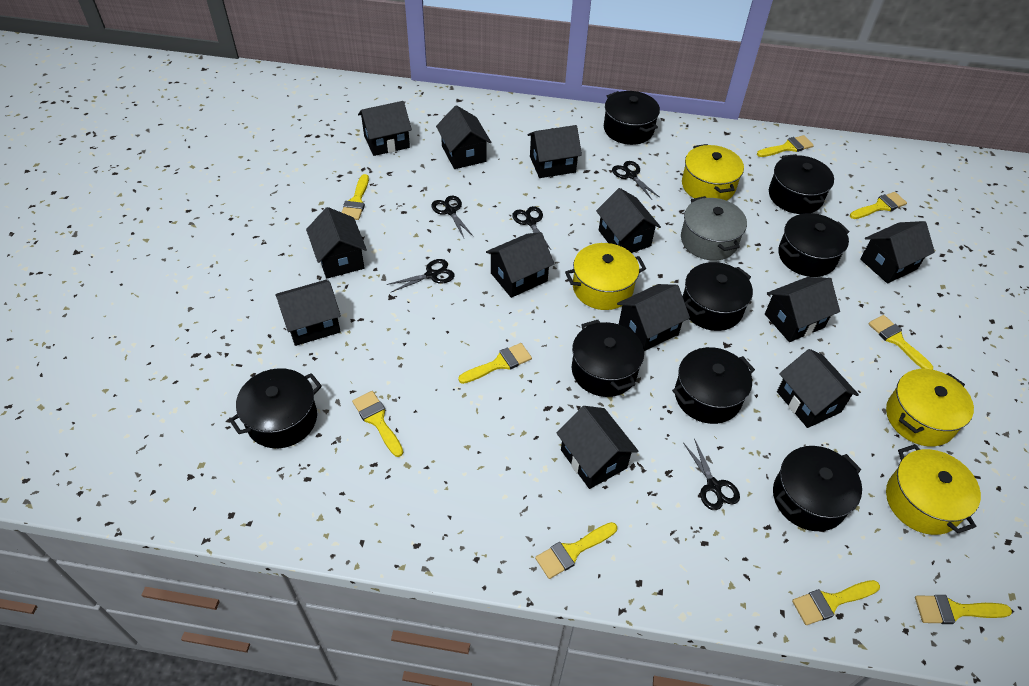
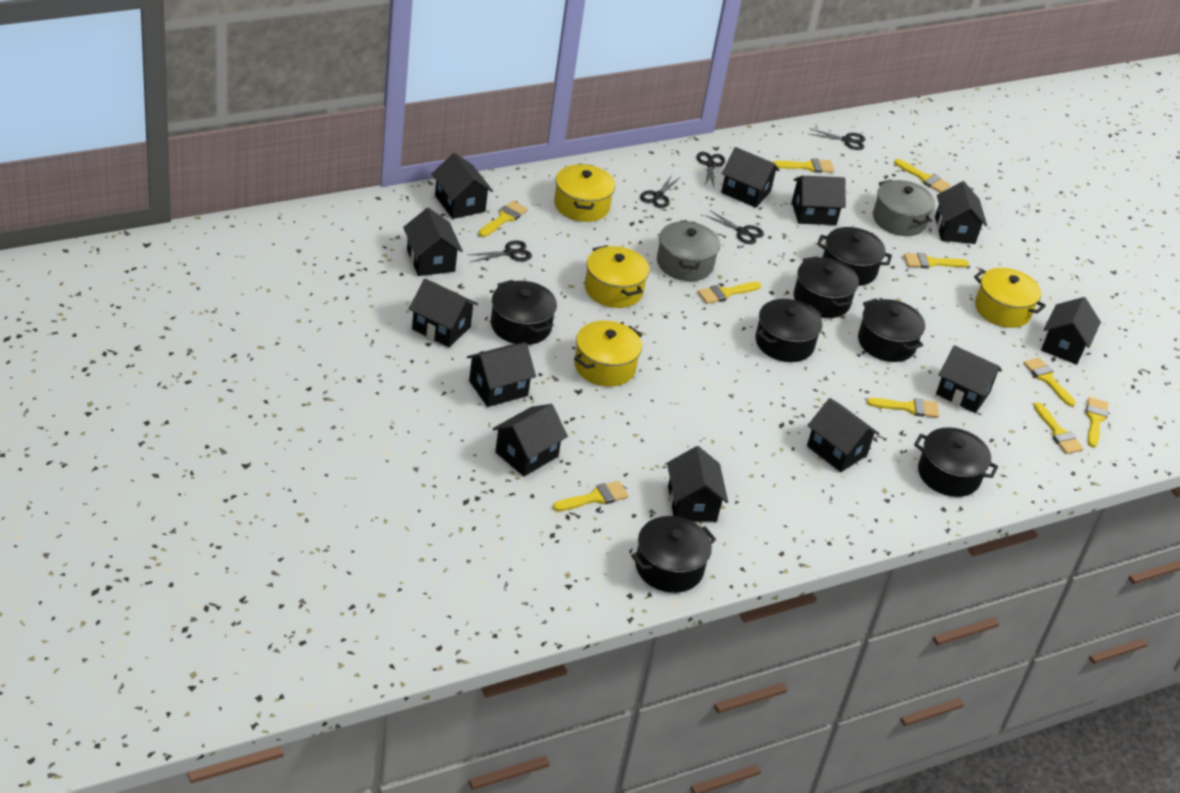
black pot: [229,368,322,448] [572,320,644,397] [604,91,660,145] [672,347,755,424] [683,262,753,331] [769,154,834,214] [773,446,862,531] [778,213,850,277] = 8 -> [491,280,557,345] [631,516,716,593] [755,299,822,362] [794,256,859,318] [817,227,892,286] [858,299,925,362] [914,427,998,497] = 7
grey pot: [681,196,747,260] = 1 -> [657,220,720,281] [873,180,935,236] = 2
yellow brush: [341,174,369,220] [352,391,403,457] [458,343,532,384] [535,522,617,579] [757,135,814,157] [792,580,880,625] [850,192,907,219] [868,315,933,370] [915,595,1012,624] = 9 -> [479,201,528,237] [553,481,629,511] [697,282,761,304] [773,158,834,173] [867,398,939,418] [894,159,950,193] [904,253,969,268] [1023,357,1076,407] [1034,402,1084,454] [1085,397,1108,447] = 10

